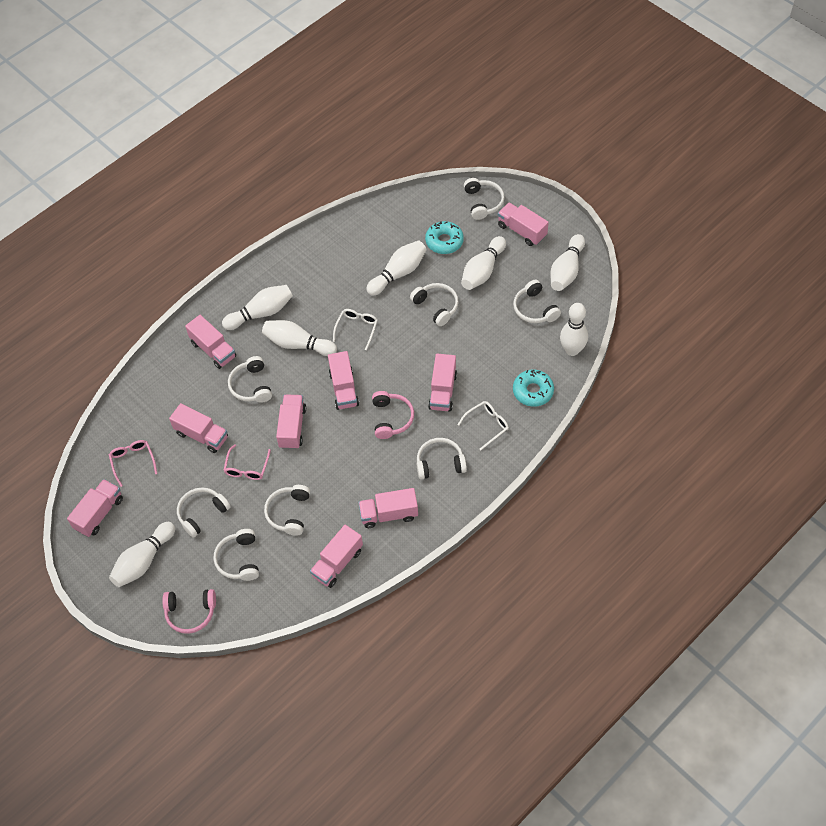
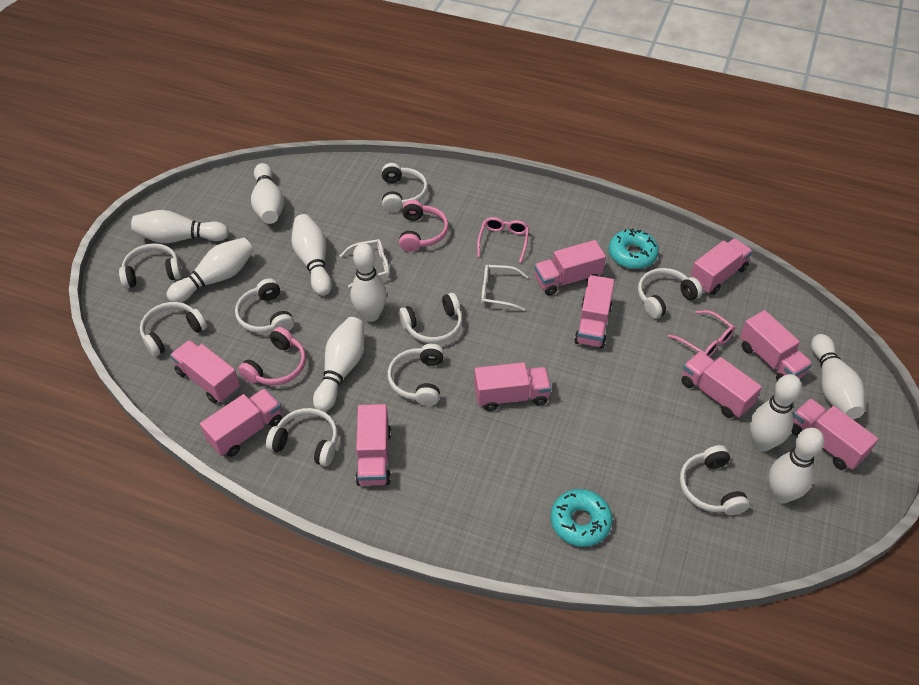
pink truck: [67,479,123,537] [169,403,228,453] [185,315,236,369] [276,394,306,449] [310,525,363,588] [328,351,359,410] [358,488,418,528] [428,354,457,412] [498,203,549,246] = 9 -> [170,340,240,403] [200,388,282,457] [356,404,391,486] [474,362,551,411] [534,240,606,296] [574,275,614,348] [681,351,762,418] [690,238,753,295] [740,310,813,381] [791,398,878,470] = 10
white bowling pin: [109,522,175,587] [222,285,293,330] [262,320,337,356] [366,240,427,296] [461,236,506,290] [550,234,585,291] [560,303,588,356] = 7 -> [131,210,229,243] [166,238,254,303] [251,163,284,224] [291,214,332,296] [313,317,364,412] [351,243,387,322] [750,374,802,451] [768,428,824,504] [811,334,865,419] = 9
white headphones: [177,487,231,538] [213,529,259,581] [228,356,272,403] [264,485,310,536] [410,283,459,326] [417,438,467,480] [464,178,504,220] [513,280,561,323] = 8 -> [119,243,182,289] [140,302,207,357] [235,278,294,333] [266,408,338,466] [382,163,428,212] [388,344,444,406] [399,293,462,344] [638,268,703,319] [680,445,750,515] = 9

